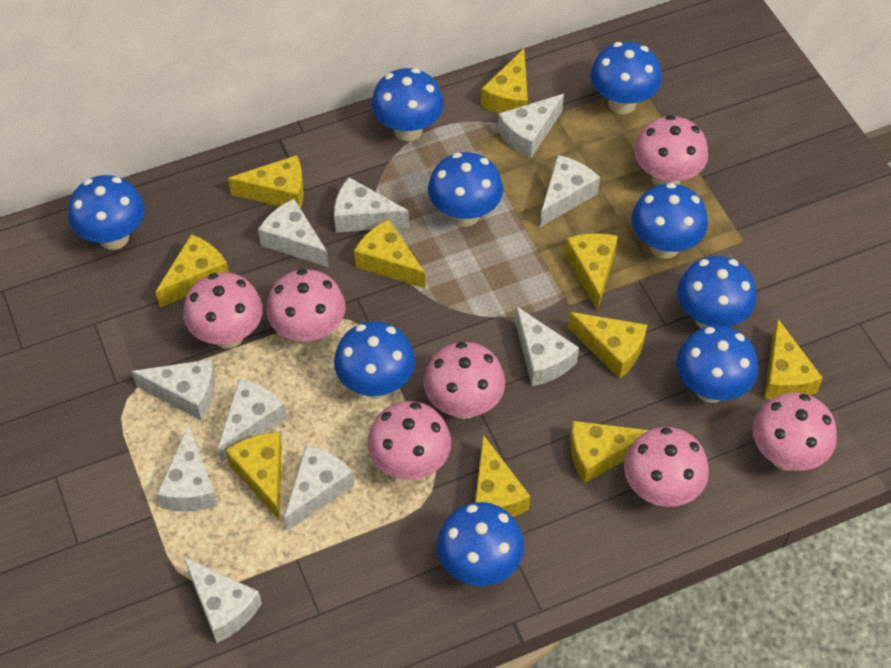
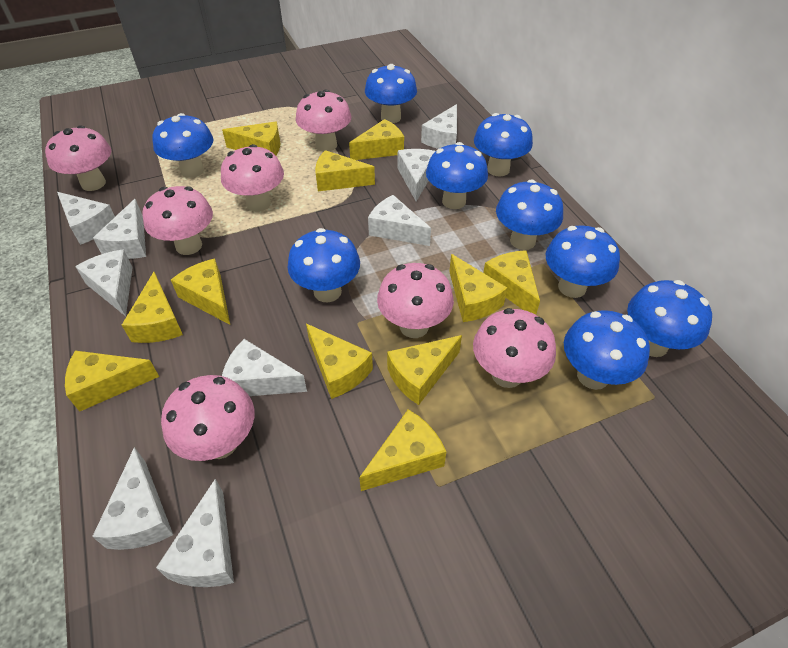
white cheese: [132,359,215,420] [156,425,218,512] [184,557,262,643] [218,379,287,463] [258,199,329,268] [284,445,354,531] [334,177,409,232] [498,94,564,159] [515,306,579,386] [540,155,600,227] = 10 -> [57,192,115,245] [75,249,133,316] [92,447,173,550] [93,199,146,259] [156,479,234,587] [222,339,307,396] [368,195,431,246] [398,149,436,201] [421,104,457,149] = 9
yellow cheese: [156,234,229,307] [225,432,282,519] [228,155,304,209] [354,219,425,288] [475,435,530,517] [481,49,528,114] [565,233,618,311] [568,312,647,379] [570,421,649,484] [764,319,823,400] = 10 -> [65,351,159,412] [122,272,183,343] [171,258,230,325] [222,121,280,155] [306,324,373,399] [315,150,375,191] [349,119,404,160] [359,409,446,491] [387,335,462,405] [449,254,507,322] [483,250,540,315] = 11

